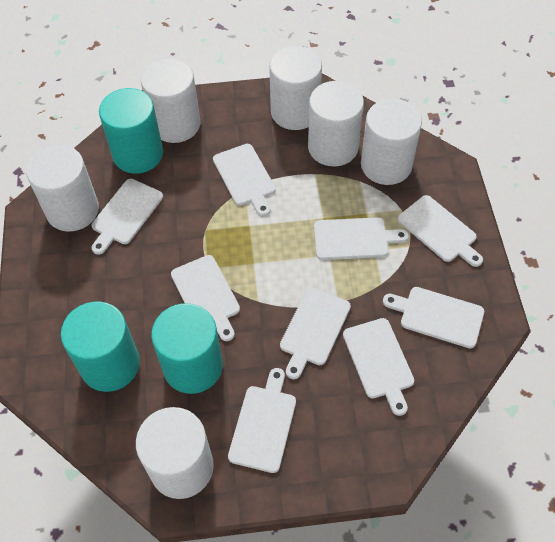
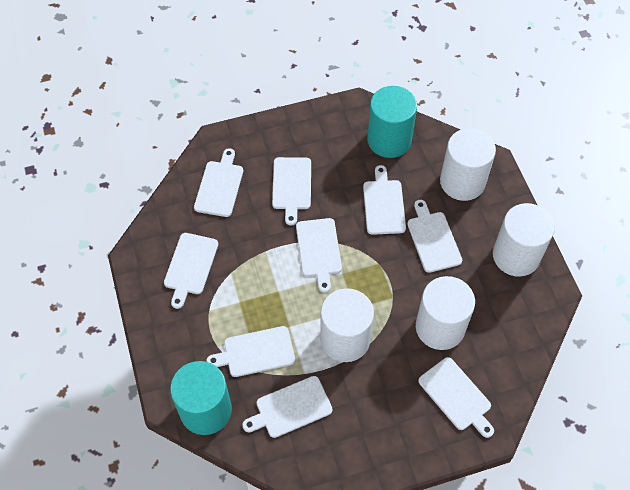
turquoise cylinder: [61,301,140,392] [99,88,163,174] [151,303,223,394] = 3 -> [170,361,232,435] [367,86,417,158] = 2
white cylinder: [26,144,99,232] [136,407,214,499] [141,58,200,143] [269,46,322,130] [308,81,364,166] [361,99,422,185] = 6 -> [320,288,374,362] [416,276,475,350] [440,128,496,201] [493,203,555,277] = 4

